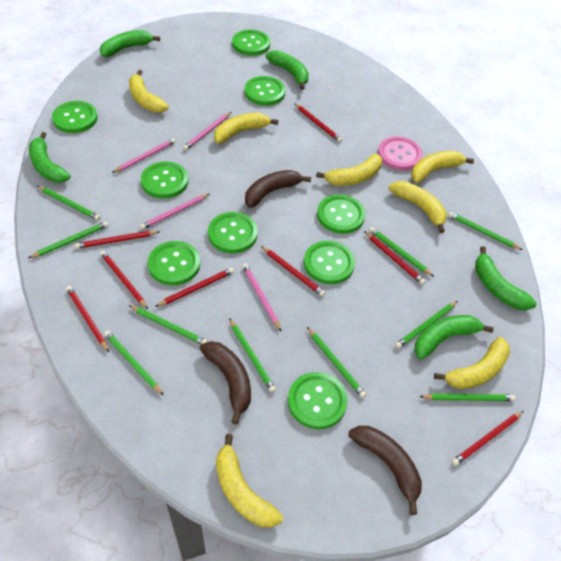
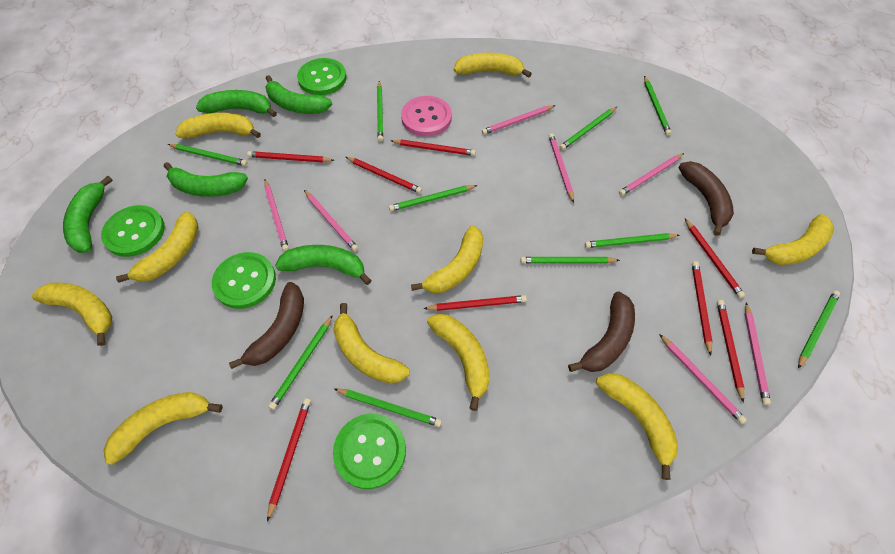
green button: [52,101,98,133] [141,161,188,199] [148,241,200,285] [208,212,258,253] [232,29,270,56] [245,76,285,106] [288,372,348,429] [304,241,355,284] [317,194,365,234] = 9 -> [101,205,165,257] [212,252,276,309] [297,58,347,95] [333,414,406,489] = 4
pink pencil: [112,138,176,173] [140,194,209,230] [183,112,231,150] [242,263,281,331] = 4 -> [264,179,289,251] [304,190,358,251] [482,105,556,135] [549,133,574,203] [619,153,684,196] [659,334,747,424] [745,302,771,405] = 7
yellow banana: [129,70,169,113] [214,113,278,143] [216,434,283,528] [316,154,382,186] [389,181,447,233] [411,151,474,183] [434,337,510,389] = 7 -> [32,283,112,346] [104,392,223,465] [116,212,199,283] [176,113,261,139] [333,303,410,384] [411,225,483,293] [427,314,490,411] [454,52,532,78] [596,373,678,480] [752,214,834,265] = 10

